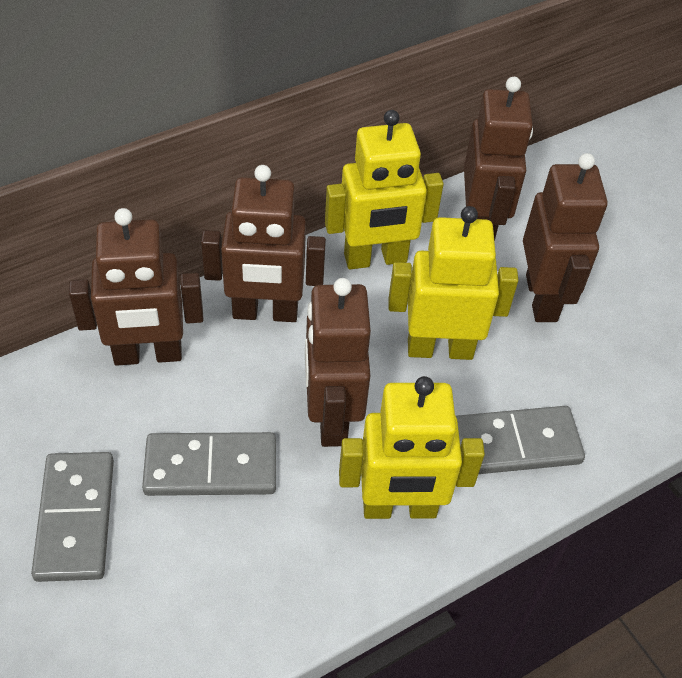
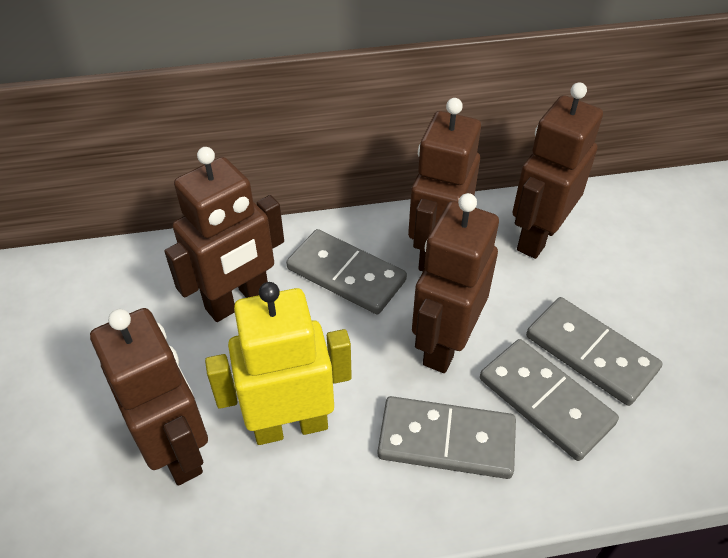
grey domino: [31,452,114,582] [142,432,276,496] [456,406,585,474] = 3 -> [286,229,407,314] [378,396,516,479] [480,339,619,461] [526,297,663,406] = 4
yellow robot: [325,110,444,269] [339,376,485,519] [388,206,518,360] = 3 -> [205,282,352,445] = 1

